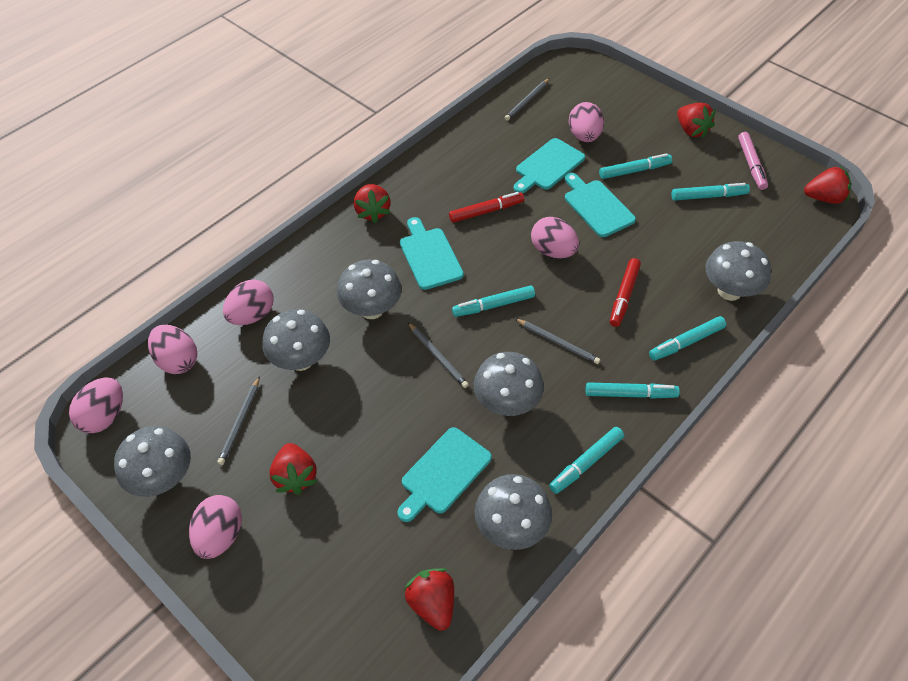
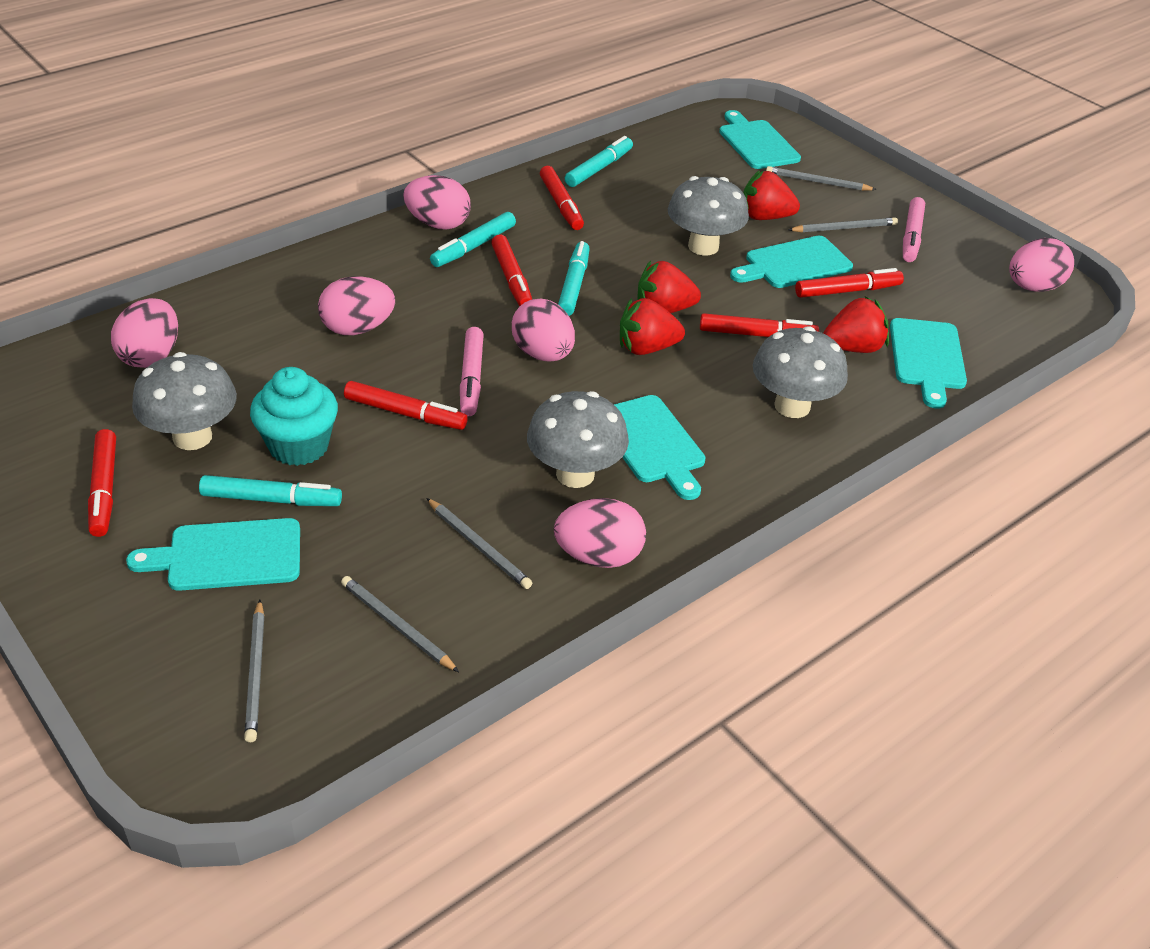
grey mushroom: [114,426,191,497] [262,309,330,371] [337,259,402,319] [474,352,544,416] [475,474,552,550] [706,241,771,301] = 6 -> [132,352,237,450] [527,391,629,488] [668,176,749,256] [753,326,848,418] = 4
grey pencil: [217,376,260,465] [408,323,469,388] [505,78,550,121] [514,318,601,364] = 4 -> [244,600,265,742] [341,576,459,672] [426,498,532,589] [766,166,877,191] [788,217,898,232] = 5
pink marker: [738,132,768,190] = 1 -> [460,327,484,416] [903,197,925,262] = 2
red marker: [449,192,524,223] [610,258,641,327] = 2 -> [88,429,116,537] [344,381,468,430] [491,234,532,306] [540,166,584,230] [700,313,819,337] [795,268,904,298] = 6
red strawberry: [269,443,318,495] [354,184,391,223] [404,568,454,631] [677,103,716,139] [804,166,851,204] = 5 -> [620,298,685,355] [638,261,701,313] [743,170,800,220] [823,296,889,353] = 4
turquoise cupcake: none = 0 -> [250,367,338,466] = 1
turquoise cutting board: [397,427,492,522] [400,217,464,290] [513,138,585,193] [565,173,636,237] = 4 -> [126,518,300,591] [614,395,706,500] [719,110,801,169] [730,236,853,288] [890,318,967,409] = 5
turquoise marker: [452,285,535,317] [549,427,624,494] [586,382,680,399] [599,153,672,179] [649,316,726,360] [671,183,750,201] = 6 -> [199,475,342,506] [430,212,516,267] [558,241,590,316] [565,136,633,187] = 4

